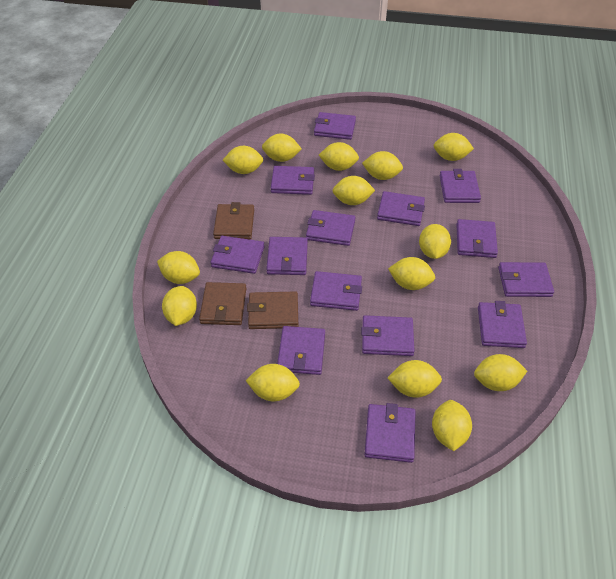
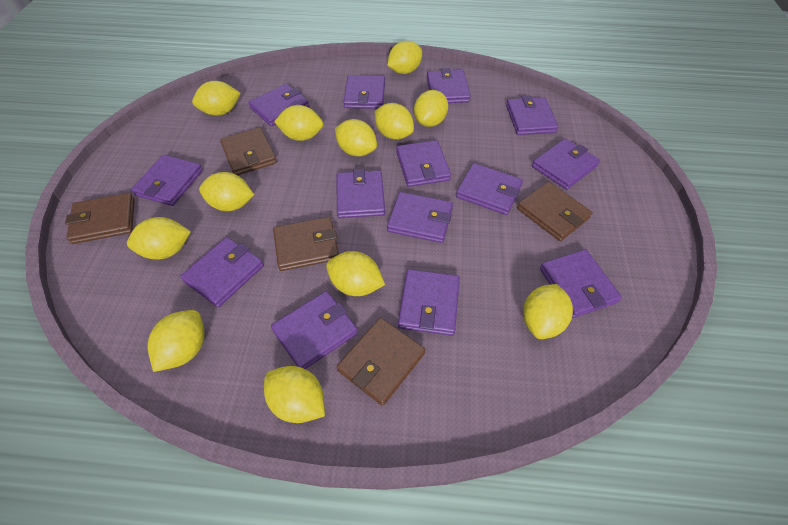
brown wallet: [199,282,246,325] [213,202,254,239] [247,291,298,329] = 3 -> [65,193,135,244] [220,127,277,175] [273,217,339,271] [336,318,425,406] [517,182,592,241] = 5
yellow lemon: [157,251,200,284] [162,286,197,326] [223,146,263,174] [246,364,300,401] [262,134,302,162] [319,142,359,171] [333,176,375,205] [362,151,403,180] [388,257,435,290] [388,360,442,398] [419,224,451,259] [432,400,472,451] [434,133,474,161] [474,354,527,391] = 14 -> [127,217,191,260] [147,310,205,372] [192,81,241,116] [199,172,254,211] [264,366,325,423] [274,105,323,141] [326,251,385,296] [335,119,377,156] [375,103,414,140] [387,41,422,74] [414,90,448,127] [523,284,573,339] = 12

